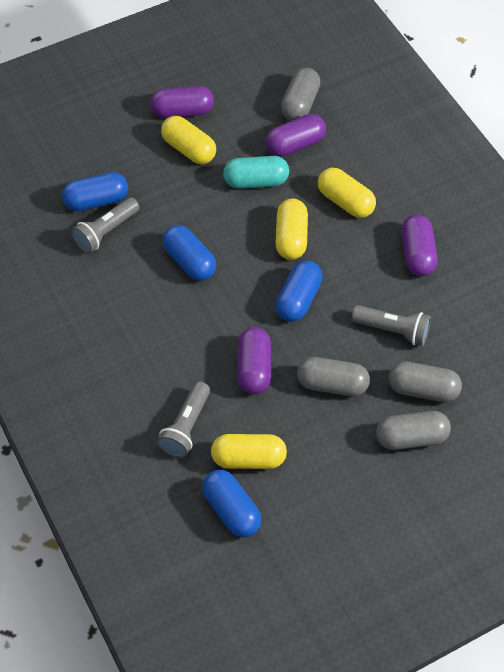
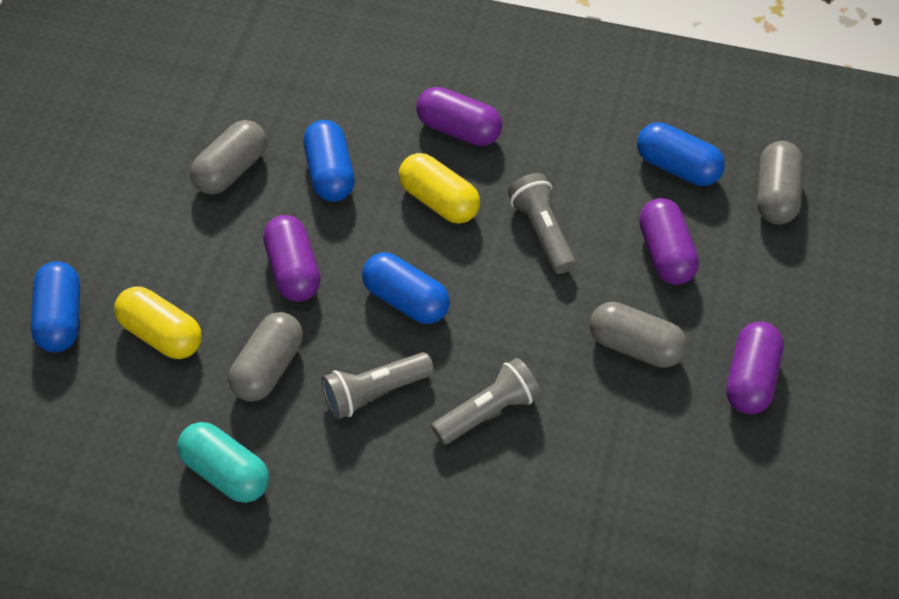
yellow capsule: [161,116,216,164] [211,434,287,469] [275,198,308,260] [318,168,376,218] = 4 -> [114,286,202,359] [399,153,480,223] = 2

